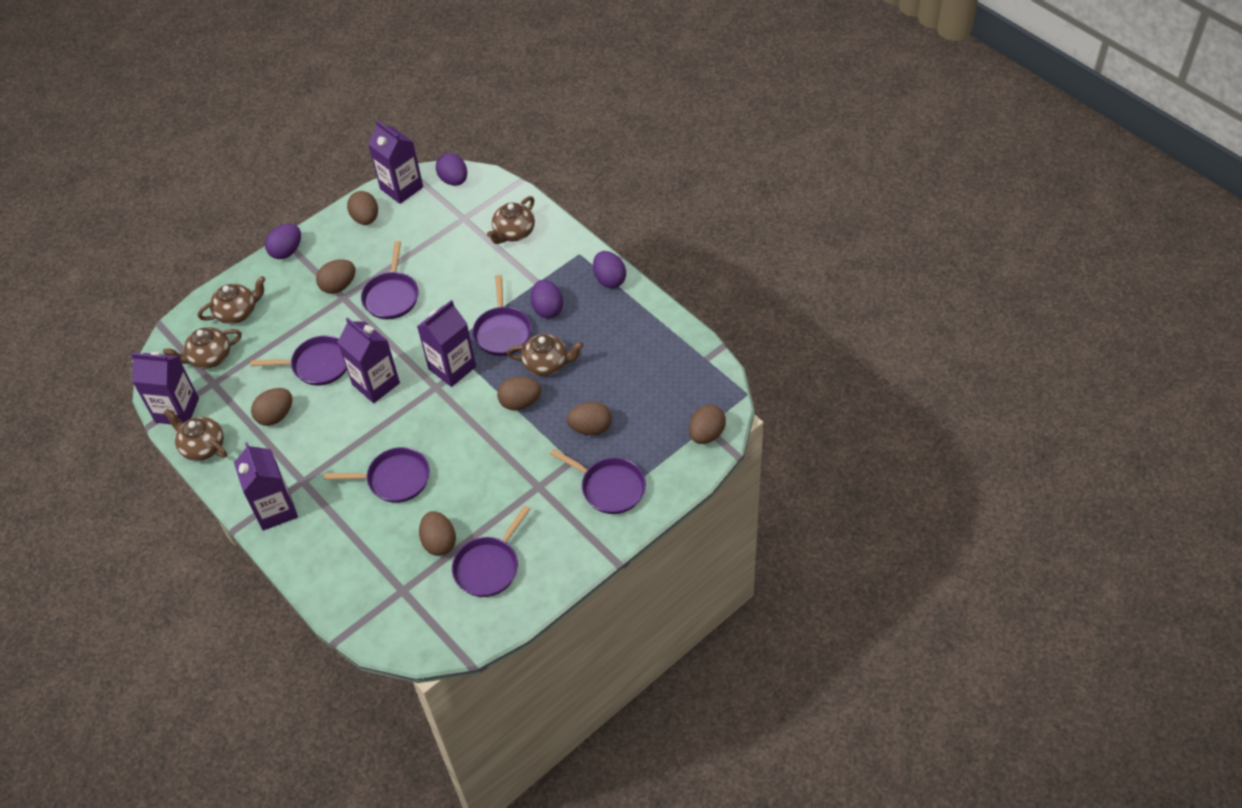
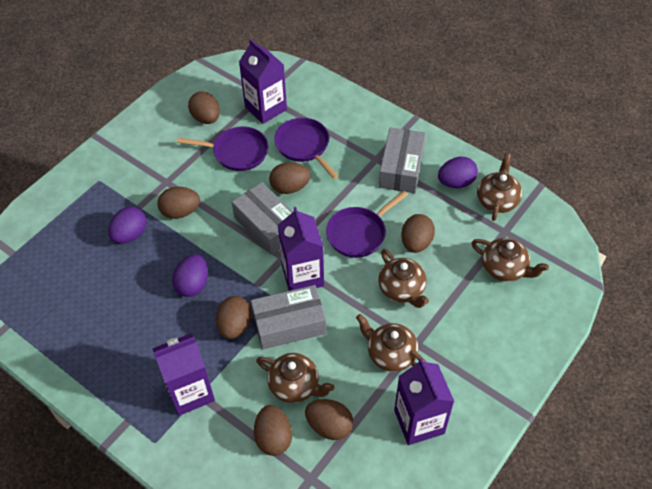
grey box: none = 0 -> [232,182,293,255] [251,285,326,350] [379,127,426,193] = 3
purple carton: [131,352,199,424] [234,442,298,531] [337,317,400,403] [368,120,423,204] [417,300,476,387] = 5 -> [152,333,215,416] [239,39,287,124] [278,207,324,291] [394,358,454,445] = 4
purple egg: [265,224,301,259] [436,153,467,186] [531,280,563,318] [593,251,626,288] = 4 -> [108,207,147,244] [172,254,208,297] [438,157,478,188] = 3
purple pan: [251,336,347,386] [324,447,430,503] [361,241,419,319] [452,505,530,597] [472,275,531,356] [550,449,646,514] = 6 -> [177,126,269,171] [274,118,339,179] [326,191,408,258] = 3

